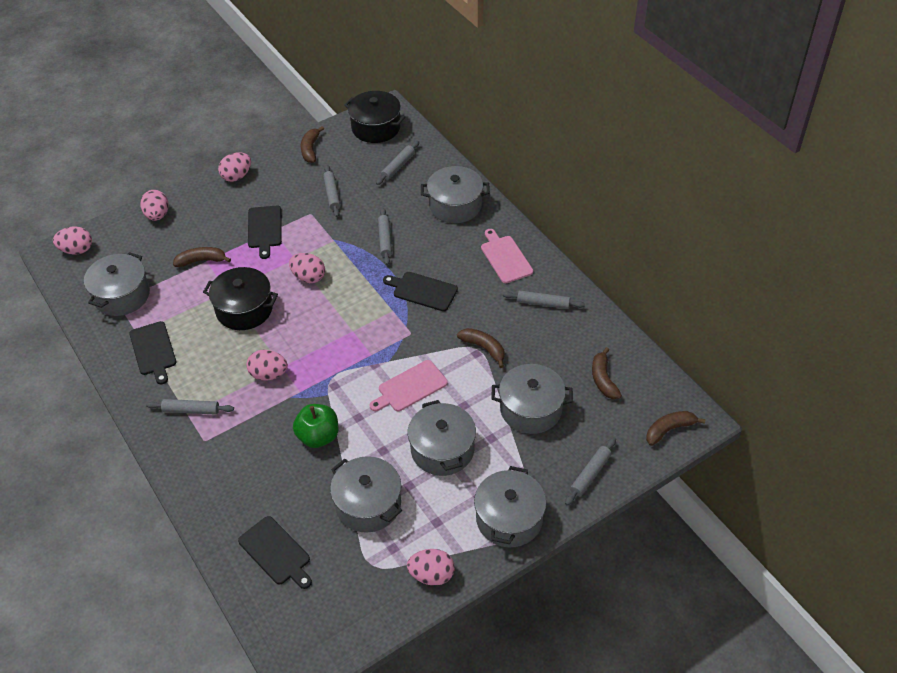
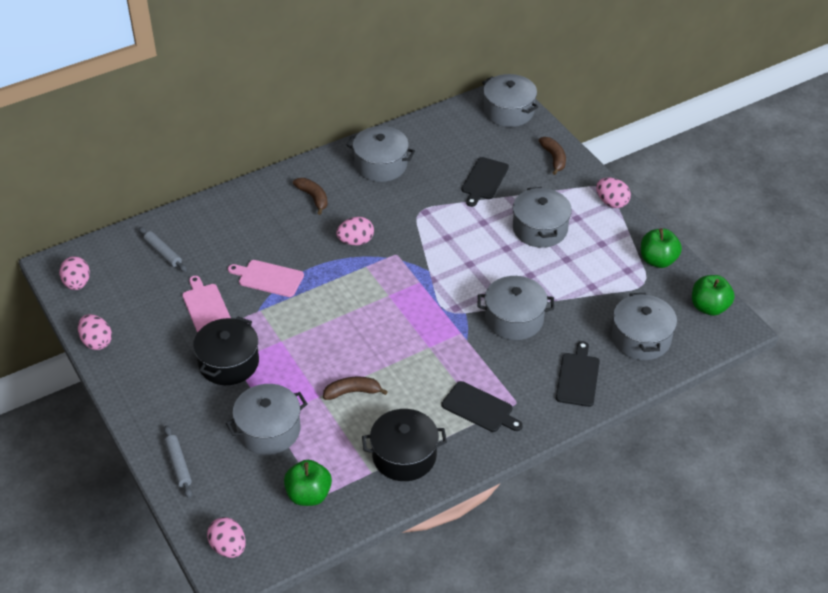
black cutting board: [129,321,177,384] [238,516,312,589] [248,206,282,259] [383,272,458,311] = 4 -> [442,381,523,432] [461,157,509,207] [556,341,600,407] = 3
brown banana: [173,247,231,267] [301,126,324,163] [457,328,505,368] [592,347,622,399] [646,411,706,446] = 5 -> [293,178,328,215] [323,377,388,400] [539,137,566,175] = 3
green apple: [293,404,339,448] = 1 -> [284,460,332,506] [641,228,682,268] [692,275,735,316] = 3
grey rolling pin: [146,399,234,415] [323,165,340,217] [376,141,419,185] [378,208,392,265] [503,290,585,309] [565,438,616,506] = 6 -> [138,227,187,272] [164,425,192,498] = 2
pink egg: [53,226,92,254] [140,190,168,221] [218,152,251,182] [246,350,288,381] [289,253,325,283] [407,549,455,586] = 6 -> [59,256,90,290] [78,314,112,350] [207,517,246,558] [336,217,374,245] [596,178,631,208] = 5

